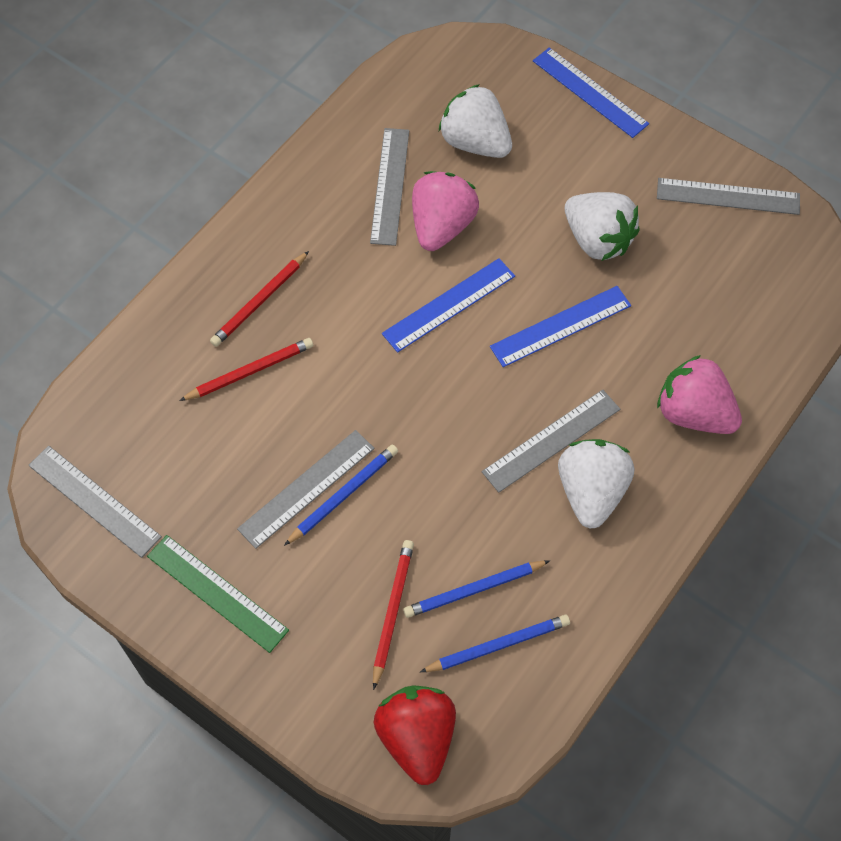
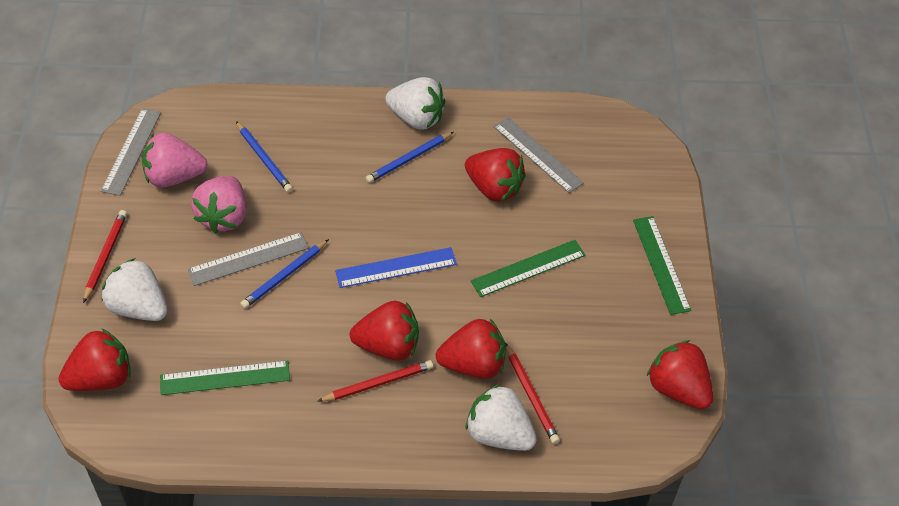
blue ruler: [382,258,515,352] [490,286,631,367] [533,47,649,138] = 3 -> [335,247,457,288] = 1
green ruler: [147,535,289,653] = 1 -> [160,360,290,395] [471,240,585,297] [633,216,691,315] = 3
grey ruler: [28,446,162,558] [237,430,375,549] [370,128,409,246] [482,390,620,493] [657,178,800,215] = 5 -> [101,108,161,196] [188,232,309,286] [493,117,584,193] = 3
red strawberry: [374,685,456,785] = 1 -> [58,329,131,391] [350,301,419,361] [436,319,506,379] [465,148,526,202] [647,340,713,409] = 5

